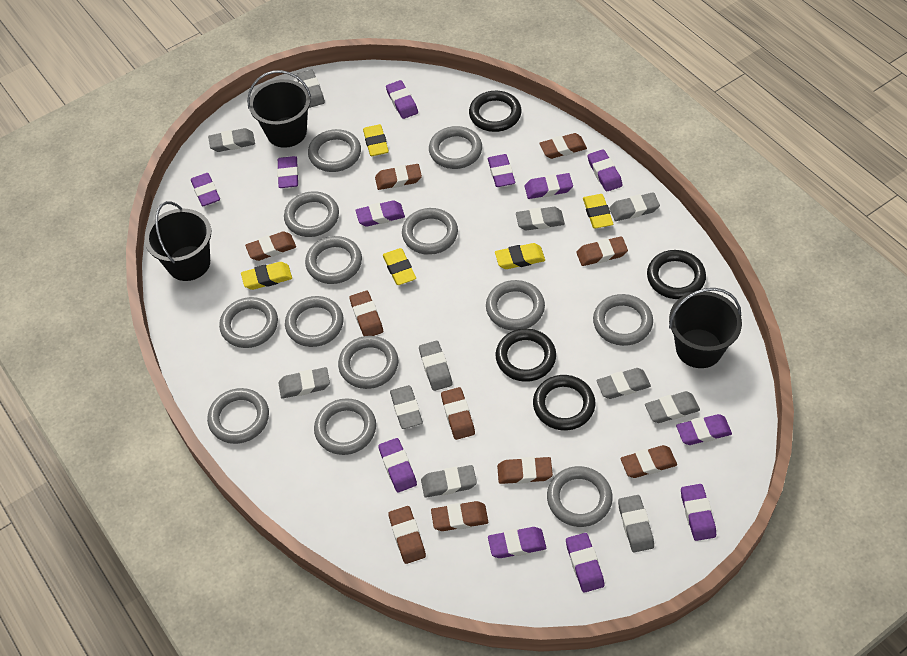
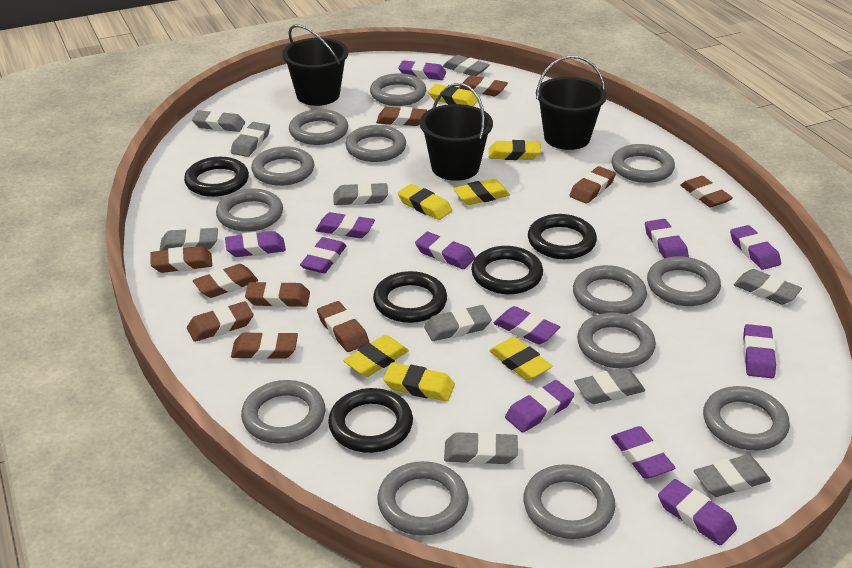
black ring: [469,91,522,132] [496,328,556,382] [533,375,595,430] [647,250,706,299] = 4 -> [184,157,249,197] [328,388,413,453] [373,271,447,323] [471,246,543,294] [528,214,597,259] = 5
grey eraser: [208,128,255,152] [279,367,330,399] [296,70,325,108] [390,385,423,429] [419,341,452,391] [421,465,477,498] [516,207,565,231] [596,368,651,399] [609,192,660,221] [618,495,654,553] [645,391,700,423] = 11 -> [160,227,218,251] [192,111,245,132] [231,122,270,157] [333,182,388,205] [424,305,492,341] [443,55,489,76] [444,432,518,465] [574,368,645,404] [694,455,771,497] [734,269,802,305] = 10
yellow eraser: [241,262,292,290] [363,124,389,156] [383,248,416,285] [495,243,545,269] [583,194,613,228] = 5 -> [343,335,409,377] [383,362,455,401] [398,184,453,220] [428,84,478,106] [453,179,510,205] [489,140,541,160] [489,337,553,381] = 7

